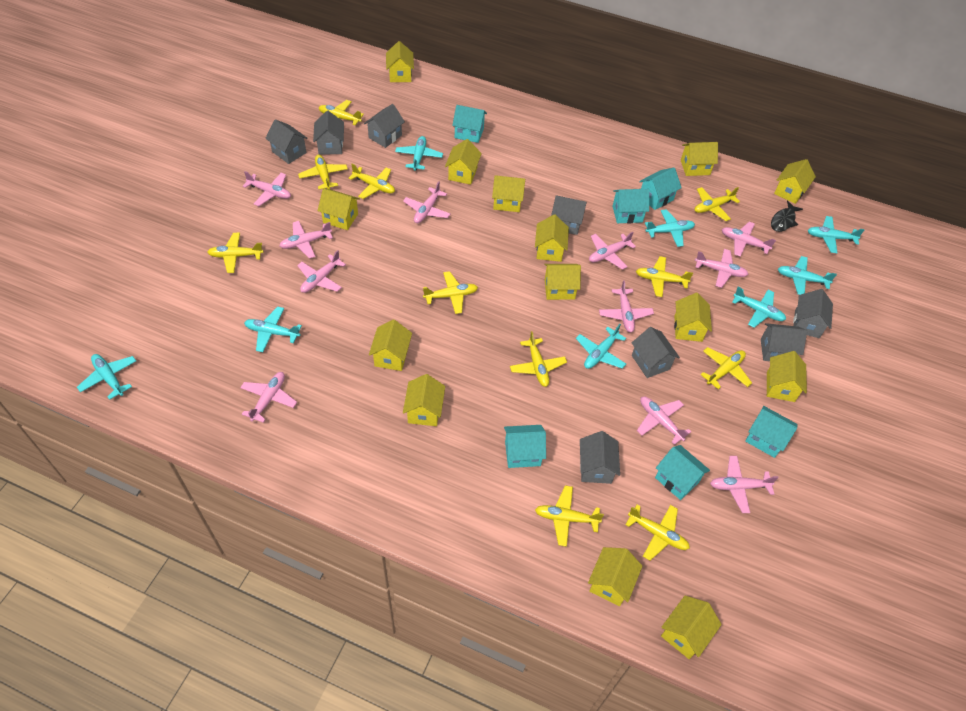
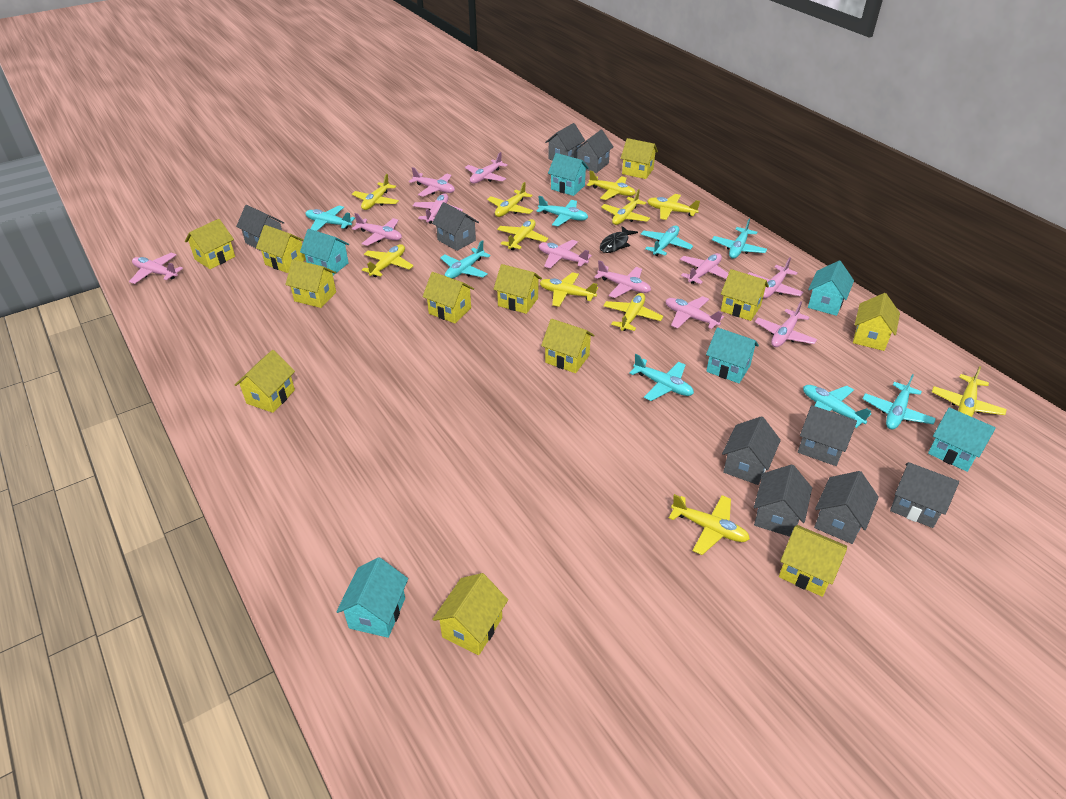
grey house: [265,119,308,164] [313,111,344,155] [364,104,405,148] [551,195,587,235] [580,431,620,484] [632,327,680,378] [761,323,807,361] [793,289,833,338] = 8 -> [236,205,284,251] [432,202,479,251] [545,123,585,161] [574,130,614,173] [722,416,781,485] [754,464,812,537] [798,405,857,466] [814,471,879,544] [890,462,959,528] = 9
yellow house: [317,188,360,230] [369,319,412,371] [386,41,414,82] [403,374,445,426] [445,139,482,185] [492,175,525,212] [535,215,569,262] [544,264,581,300] [588,547,642,606] [661,596,722,659] [674,293,712,342] [681,142,718,176] [767,351,807,402] [774,159,816,204] = 14 -> [185,219,235,269] [235,350,295,413] [256,225,306,273] [285,259,336,308] [422,272,474,323] [432,573,508,655] [494,264,542,314] [541,319,595,373] [621,138,658,179] [721,269,769,321] [779,525,847,597] [853,293,900,351] = 12

